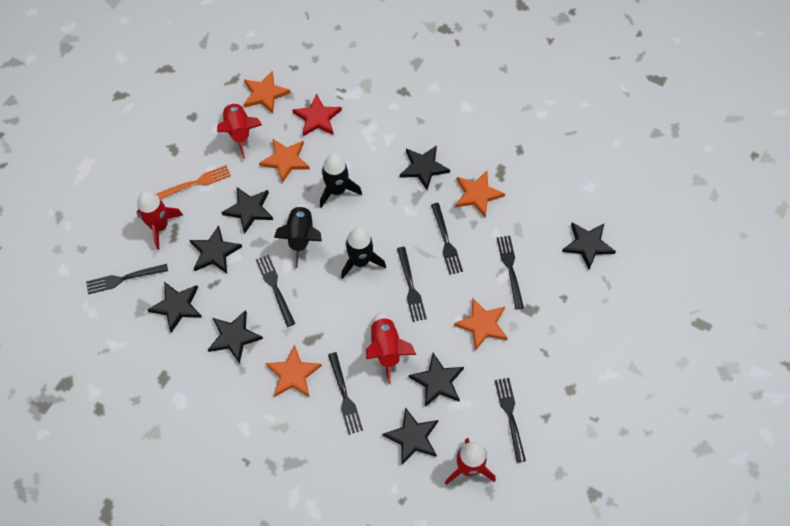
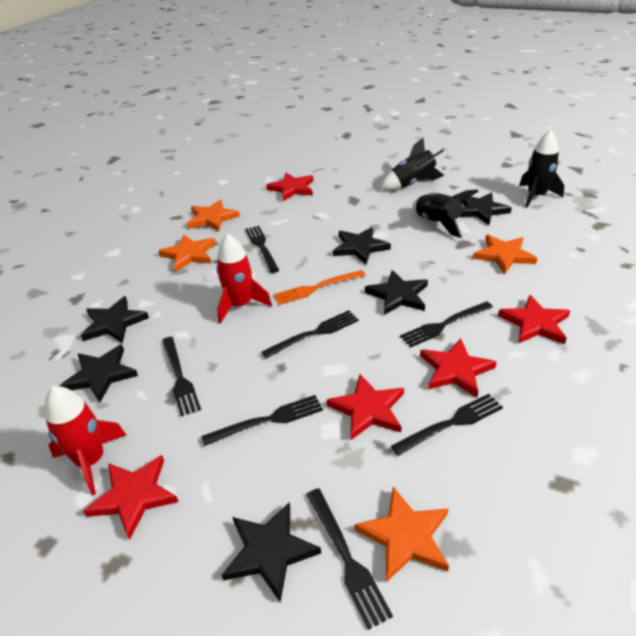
black star: [147,282,202,333] [190,225,242,274] [208,310,263,364] [221,187,273,234] [383,407,438,465] [400,146,450,190] [409,353,464,407] [562,222,616,269] = 8 -> [60,345,138,403] [81,296,149,344] [221,502,321,602] [333,227,391,264] [365,270,428,315] [459,192,512,225] = 6
orange star: [244,71,291,114] [259,139,310,183] [265,344,322,397] [454,298,508,351] [455,171,505,217] = 5 -> [158,234,216,272] [187,199,240,232] [354,487,449,582] [473,235,537,274] = 4
red rocket: [137,191,183,250] [217,102,262,159] [366,312,416,384] [445,438,496,485] = 4 -> [44,386,126,495] [216,234,272,324] = 2
red star: [293,94,342,136] = 1 -> [83,455,179,540] [266,173,314,201] [327,374,404,440] [420,338,497,397] [498,295,570,344] = 5

